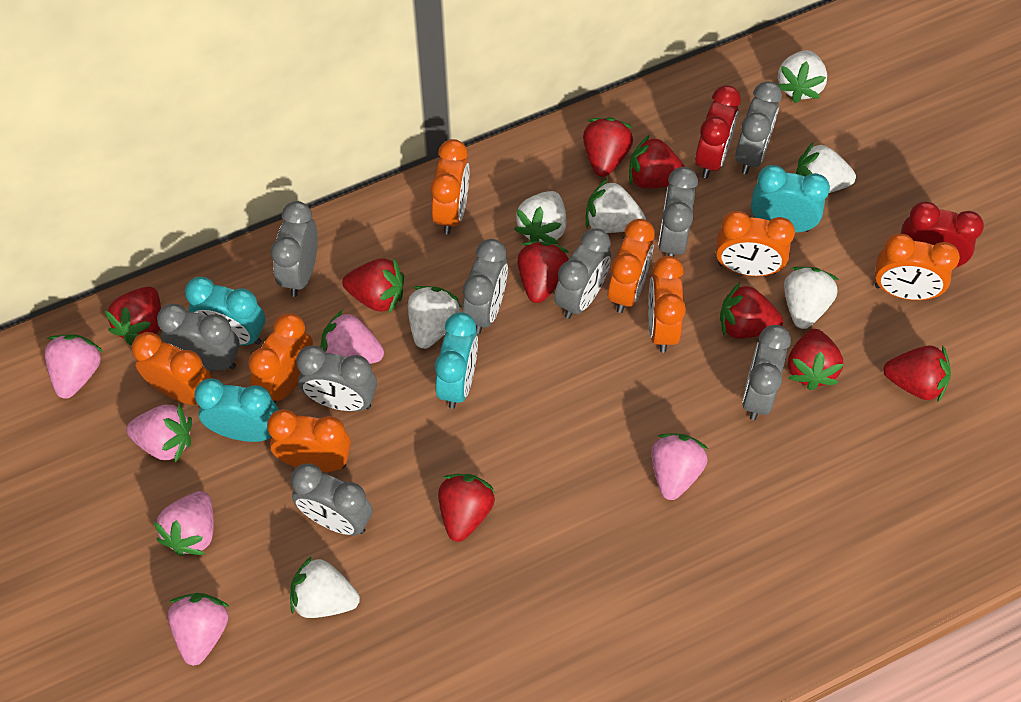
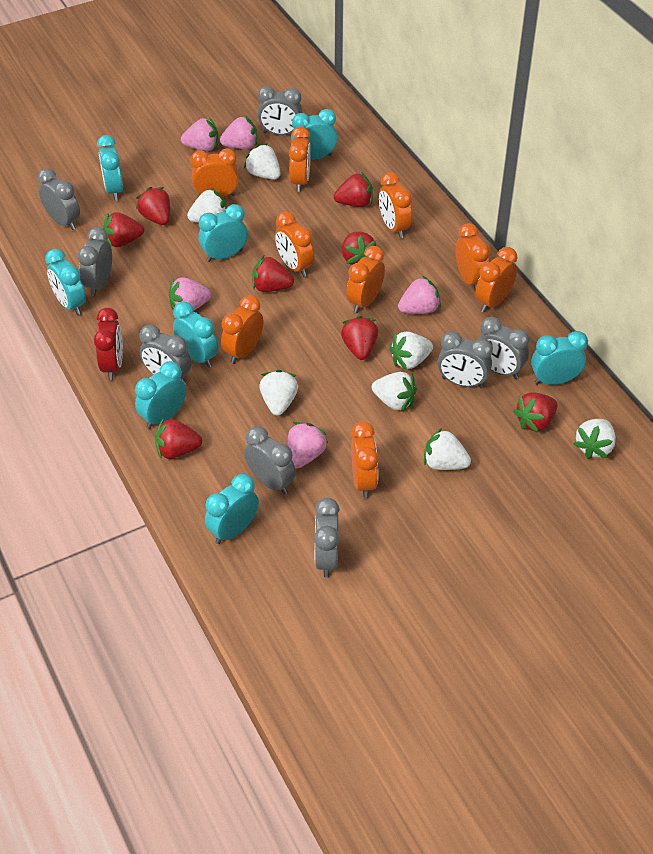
grey clock: [157,304,240,371] [271,201,318,297] [291,464,372,536] [296,345,377,411] [462,239,508,334] [554,228,611,319] [658,167,698,257] [735,81,782,174] [742,325,791,420] = 9 -> [37,168,80,230] [77,227,112,296] [140,325,192,385] [244,426,296,495] [258,86,303,135] [314,498,340,577] [438,331,493,388] [478,317,529,379] = 8
orange clock: [132,332,212,405] [248,313,313,403] [267,409,351,472] [431,139,469,235] [608,219,655,313] [648,256,686,353] [716,211,795,276] [875,234,960,300] = 8 -> [191,149,239,197] [221,295,264,364] [275,212,314,277] [289,126,311,192] [346,246,385,313] [351,422,379,498] [379,172,412,238] [456,223,490,291] [475,247,518,312] = 9
pink strawberry: [44,334,104,399] [126,403,192,463] [153,491,214,556] [168,593,229,666] [320,310,384,364] [651,433,708,500] = 6 -> [169,277,211,311] [181,117,219,151] [220,115,257,149] [288,422,328,469] [398,276,441,314] = 5
red clock: [695,85,741,178] [901,201,984,269] = 2 -> [94,308,123,380] = 1
red strawberry: [104,287,161,345] [342,258,404,314] [438,474,495,542] [517,242,569,303] [583,117,633,177] [629,135,685,188] [720,283,783,339] [788,329,844,390] [883,345,951,403] = 9 -> [103,212,144,247] [136,187,170,225] [155,418,202,459] [252,255,294,292] [334,172,373,207] [341,316,378,360] [342,232,376,265] [513,392,558,433] = 8
turquoise clock: [185,277,265,345] [194,378,279,442] [435,312,478,409] [751,165,830,233] = 4 -> [45,249,86,315] [97,135,123,201] [135,361,186,429] [173,302,218,368] [199,204,248,262] [205,474,259,544] [291,109,337,160] [531,331,588,385] = 8

